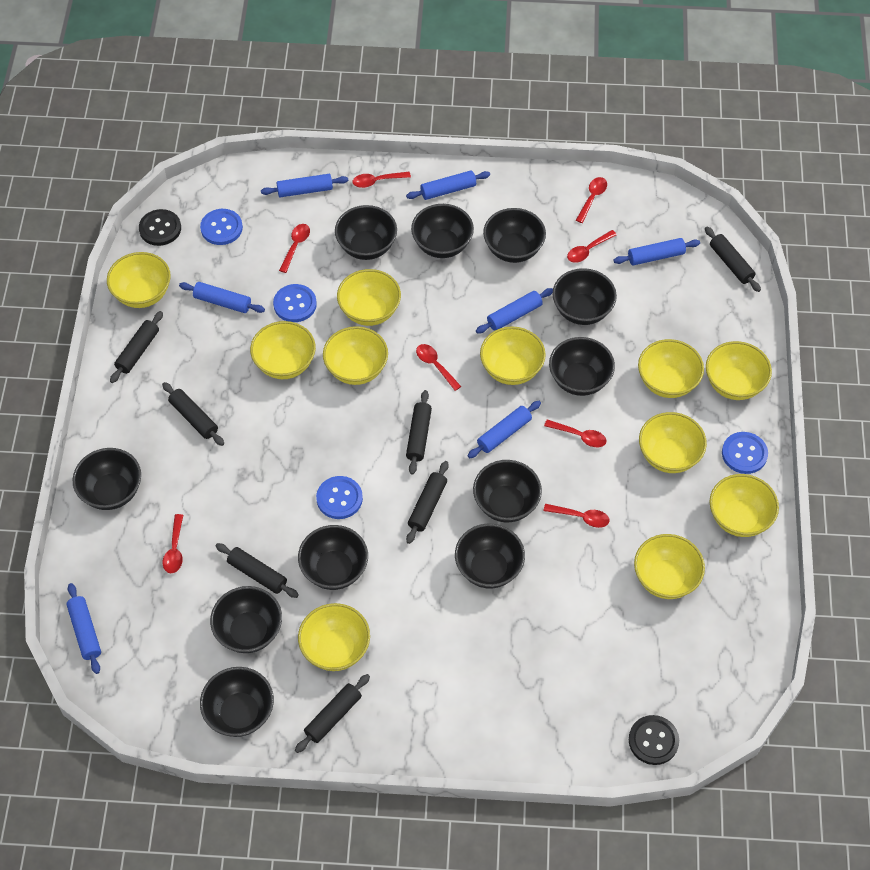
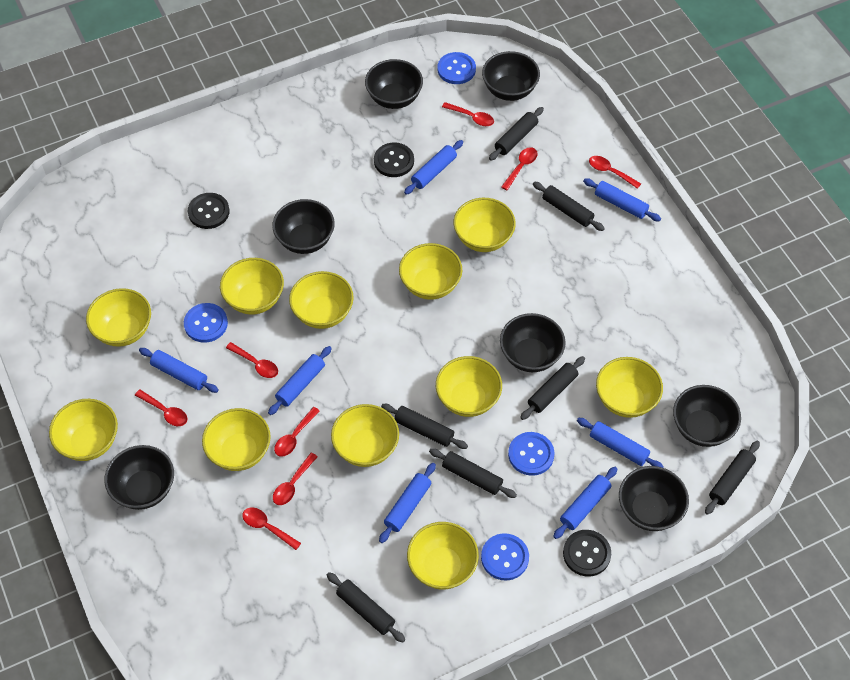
black bowl: [73,448,141,510] [200,667,274,737] [210,586,282,653] [298,525,368,590] [335,205,397,260] [411,204,474,258] [455,524,525,589] [473,460,542,522] [483,208,546,263] [549,337,615,396] [552,268,617,325] = 11 -> [104,445,174,510] [272,199,335,254] [365,59,423,109] [482,51,540,101] [500,313,566,372] [619,466,689,531] [673,385,741,447] = 7
black button: [139,209,181,246] [629,715,679,765] = 2 -> [188,193,230,229] [374,142,414,177] [563,530,611,576] = 3

